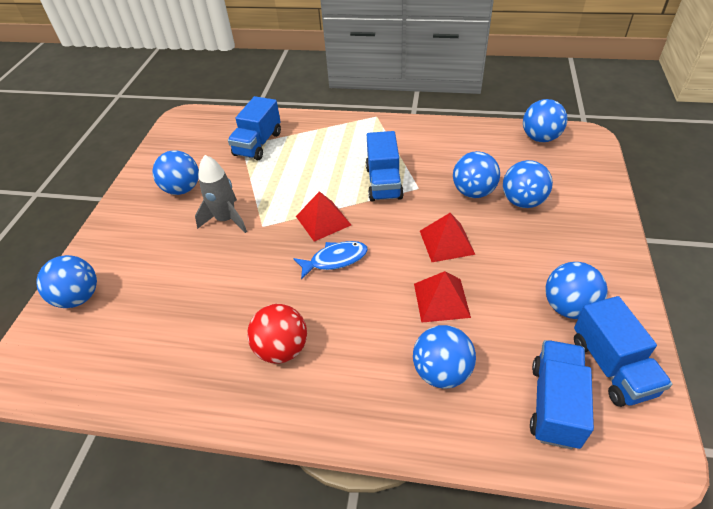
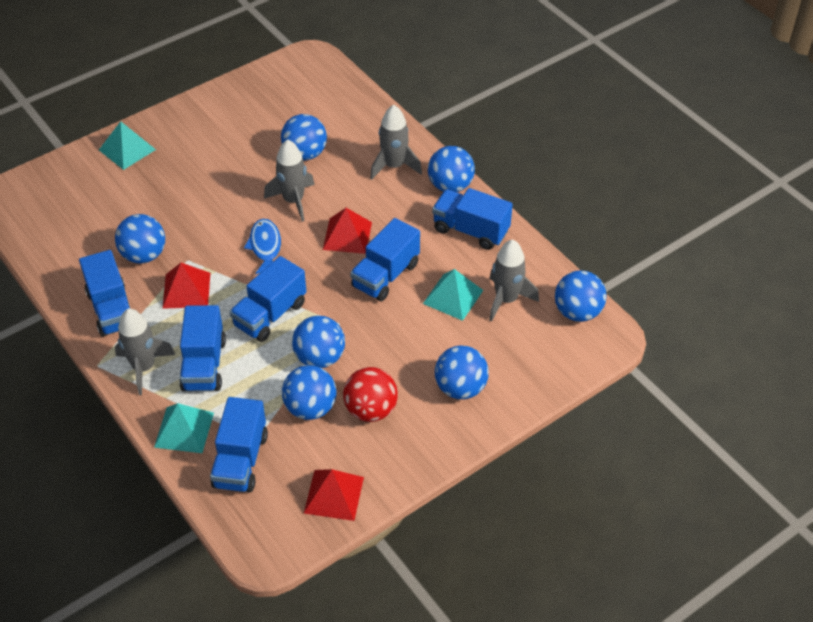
blue truck: [228,96,281,160] [366,131,404,202] [530,340,594,449] [574,296,672,407] = 4 -> [79,250,130,337] [179,305,226,391] [210,397,268,492] [230,256,307,342] [350,218,420,301] [432,188,513,250] = 6
grey rocket: [195,155,247,233] = 1 -> [115,309,175,395] [264,139,315,222] [370,105,422,180] [489,239,539,322] = 4
turquoise pyramid: none = 0 -> [99,121,156,170] [154,403,214,453] [423,269,483,321] = 3

